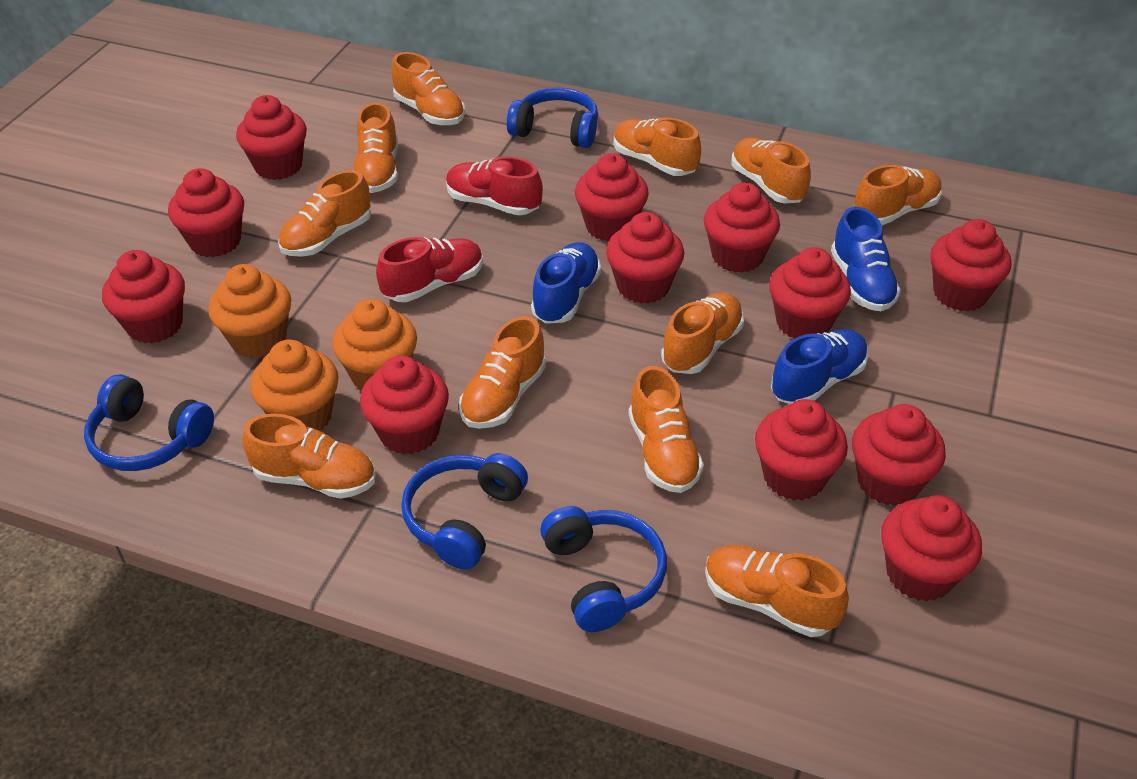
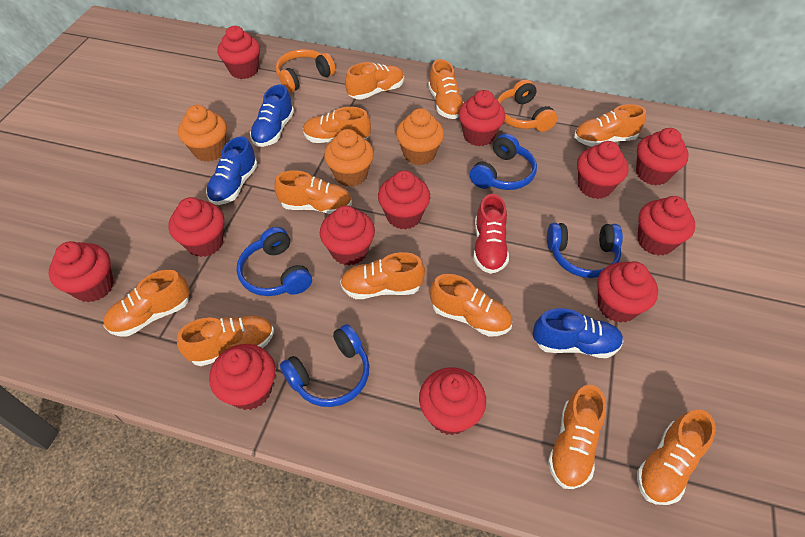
orange headphones: none = 0 -> [276,49,336,93] [497,80,557,132] = 2
red shoe: [376,237,483,302] [446,156,543,216] = 2 -> [474,194,509,274] = 1

